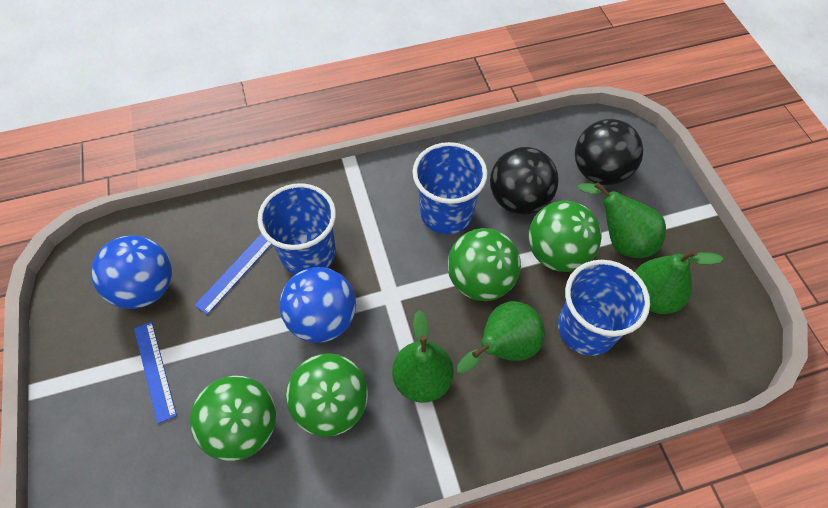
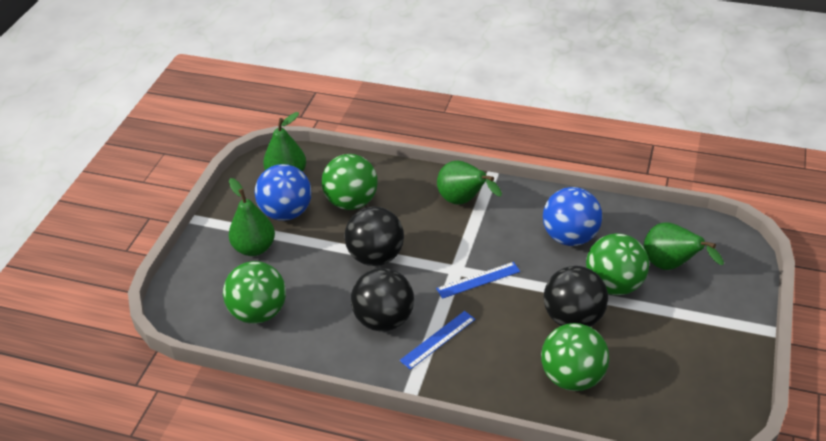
black ball: [490,147,559,215] [575,119,644,185] = 2 -> [344,207,404,266] [351,268,414,332] [544,266,608,327] = 3
blue cup: [258,183,336,275] [413,142,488,234] [558,260,650,356] = 3 -> none = 0

